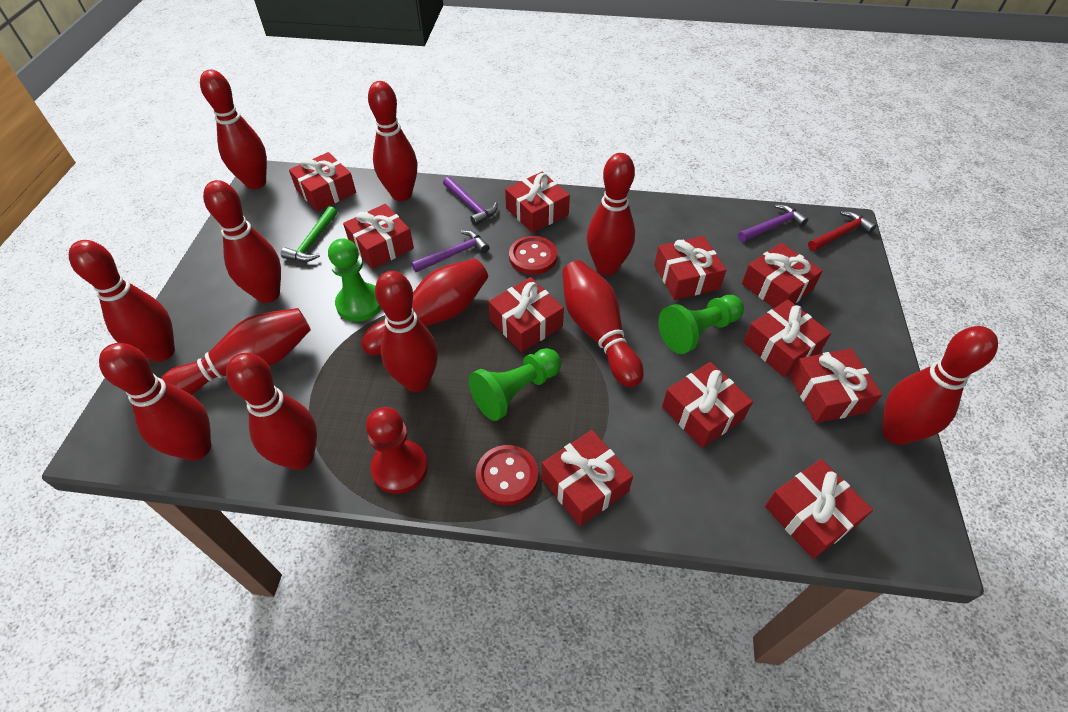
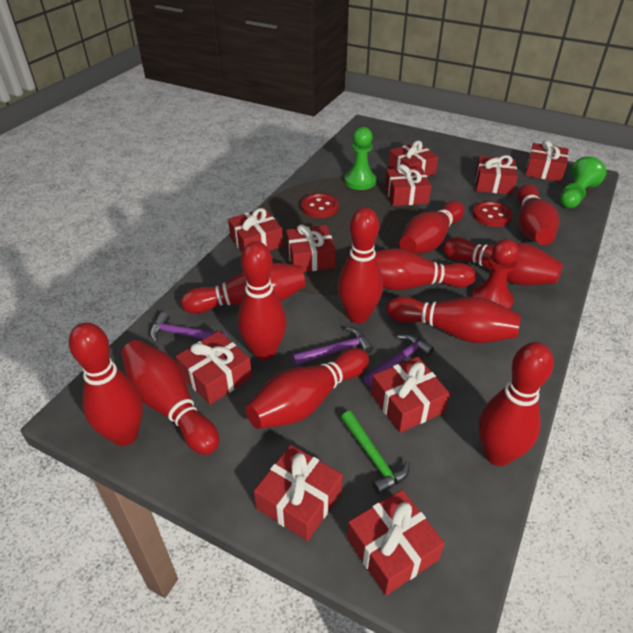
green pawn: [328,238,381,322] [469,348,561,421] [658,295,744,354] = 3 -> [344,127,376,190] [560,156,607,208] = 2
red gift: [289,152,356,211] [343,204,414,269] [488,277,564,352] [505,172,570,233] [542,430,633,526] [654,236,726,300] [662,362,753,448] [742,243,823,308] [743,300,831,377] [765,459,873,559] [789,349,882,423] = 11 -> [176,331,252,405] [228,208,283,252] [254,445,343,541] [286,224,336,272] [347,490,445,596] [371,357,450,433] [385,164,431,206] [388,140,438,177] [475,155,518,195] [525,140,569,182] = 10
red hammer: [808,211,877,251] = 1 -> none = 0

